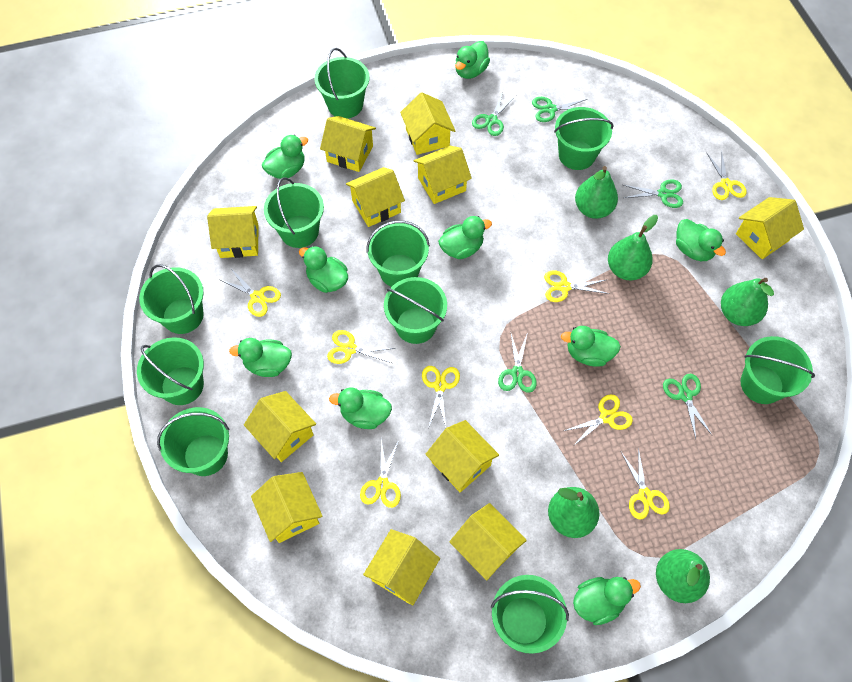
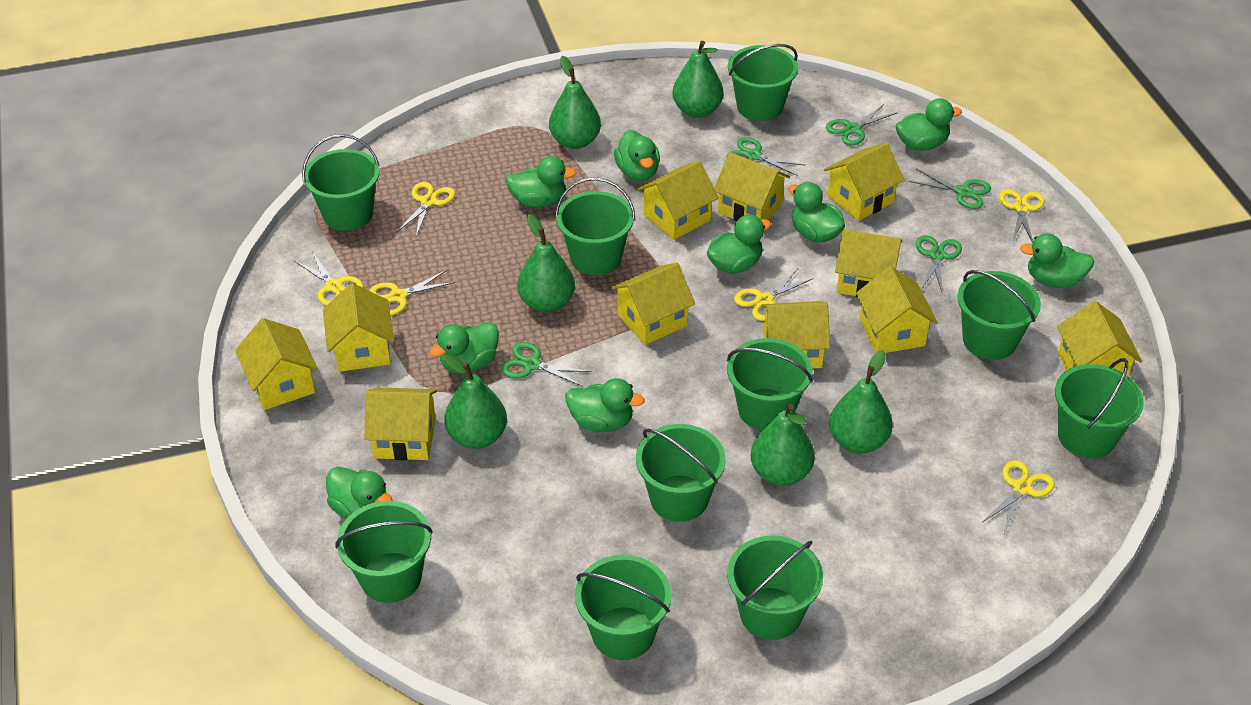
green pear: [548,487,599,538] [575,166,618,219] [608,215,658,280] [656,549,710,603] [721,278,774,326] = 5 -> [443,354,507,449] [517,214,575,313] [549,56,601,149] [672,41,723,118] [751,404,815,486] [829,350,893,454] = 6
yellow scissors: [220,269,281,317] [327,330,396,364] [360,440,401,508] [422,366,460,428] [544,270,609,302] [564,394,633,446] [621,447,670,520] [707,150,746,200] = 8 -> [294,251,364,306] [369,270,455,316] [397,182,455,236] [734,268,812,321] [983,460,1055,534] [999,189,1045,243] = 6

